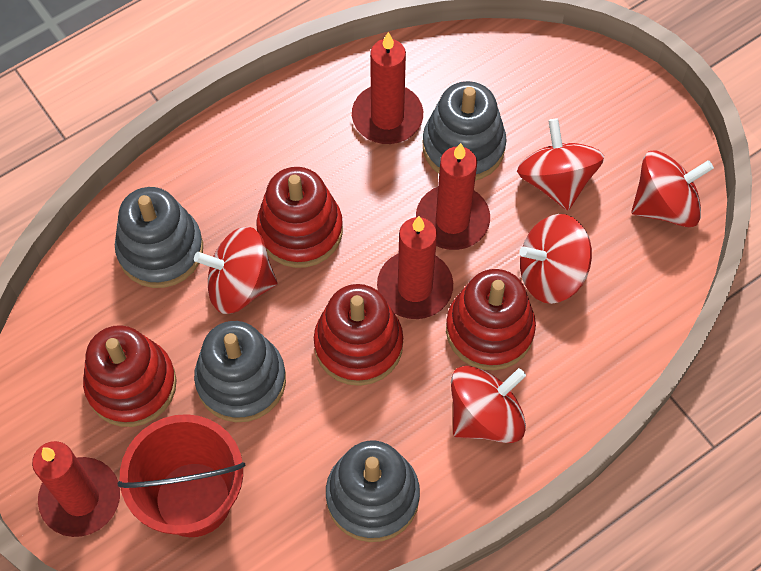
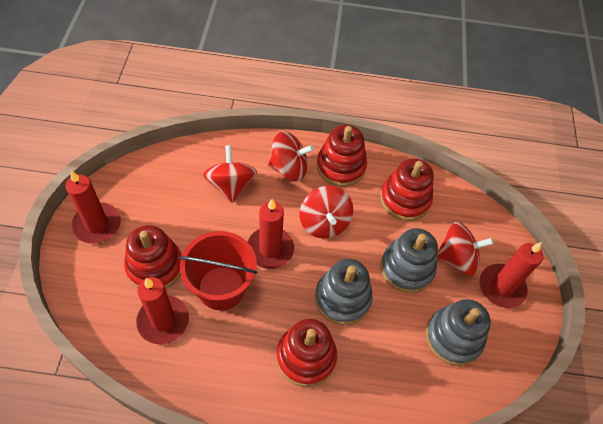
grey stacking toy: [115,187,203,288] [194,321,286,422] [326,441,420,542] [423,81,507,181] = 4 -> [315,259,373,325] [380,228,438,293] [425,299,491,366] = 3
red spinning top: [194,227,278,314] [451,366,526,443] [517,118,604,211] [519,214,592,304] [632,150,714,227] = 5 -> [203,145,257,203] [268,131,314,182] [299,186,353,238] [437,222,494,276] = 4

